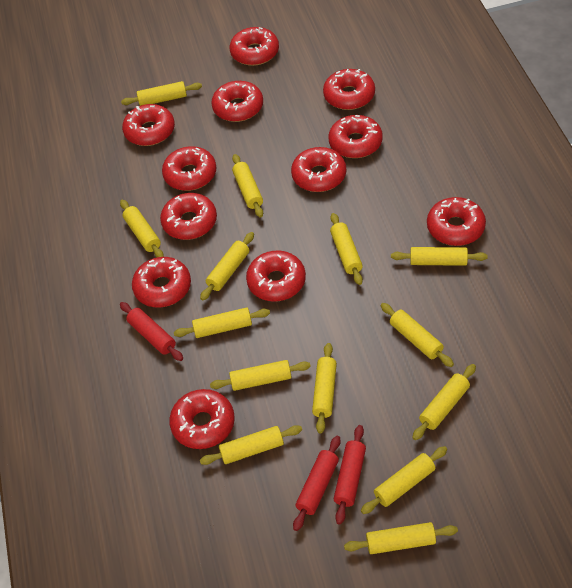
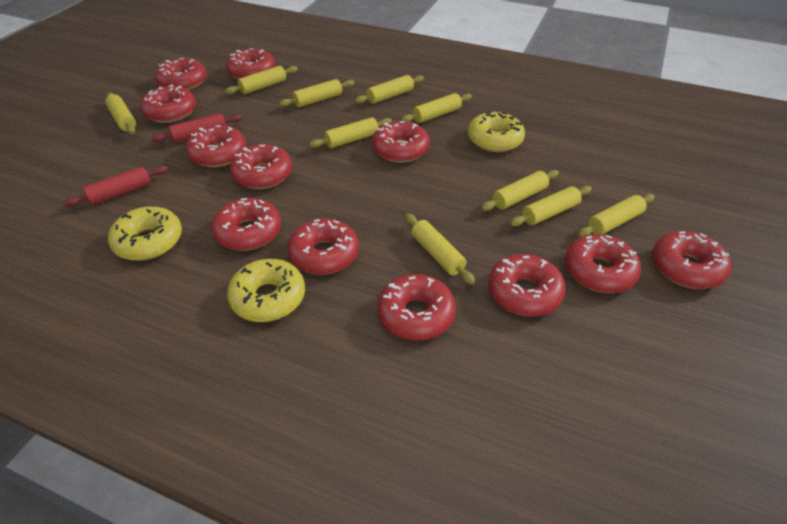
red rolling pin: [120,302,183,361] [293,436,341,531] [334,425,366,524] = 3 -> [63,165,168,207] [152,113,242,143] = 2
yellow donut: none = 0 -> [108,206,182,261] [227,259,305,322] [468,112,525,152] = 3
yellow rolling pin: [120,200,164,257] [121,81,202,106] [174,307,270,338] [200,232,254,301] [200,425,302,465] [210,360,311,391] [232,154,263,218] [312,343,337,434] [330,213,363,285] [344,522,458,554] [361,446,447,514] [381,303,454,367] [391,247,488,266] [412,364,476,440] = 14 -> [105,92,136,134] [225,66,298,94] [279,79,355,107] [309,117,392,148] [355,75,424,104] [401,93,472,123] [405,213,475,285] [481,170,559,211] [510,186,592,227] [578,194,655,237] = 10

